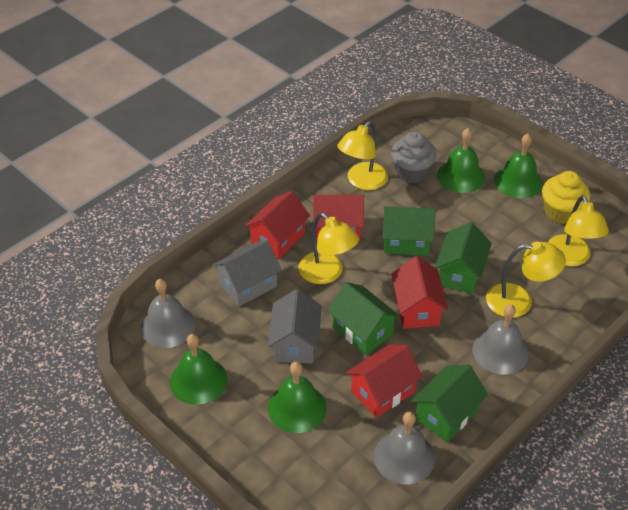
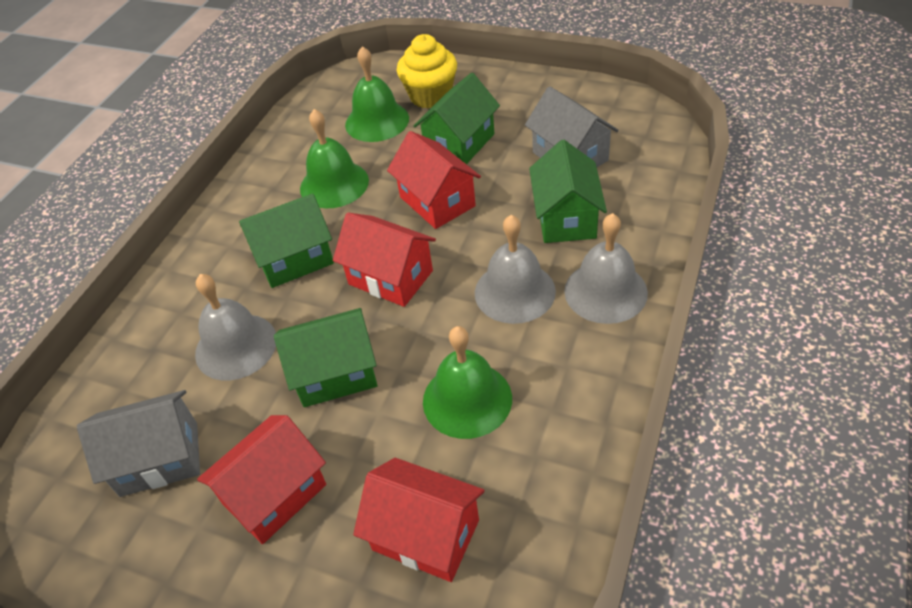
green bell: [170,334,227,405] [268,362,326,433] [437,128,485,193] [494,134,542,198] = 4 -> [300,109,369,208] [345,46,409,142] [423,326,512,439] = 3
grey cupcake: [391,131,437,183] = 1 -> none = 0
yellow lamp: [298,213,359,284] [337,121,388,190] [486,241,566,318] [548,195,609,266] = 4 -> none = 0

